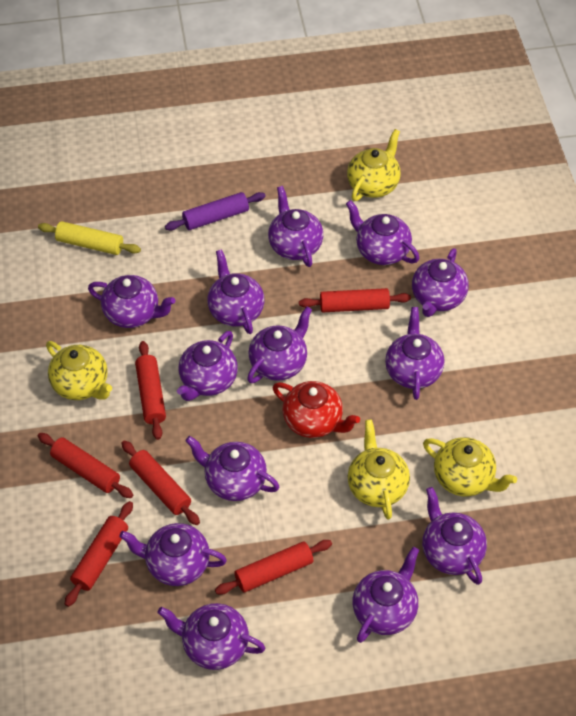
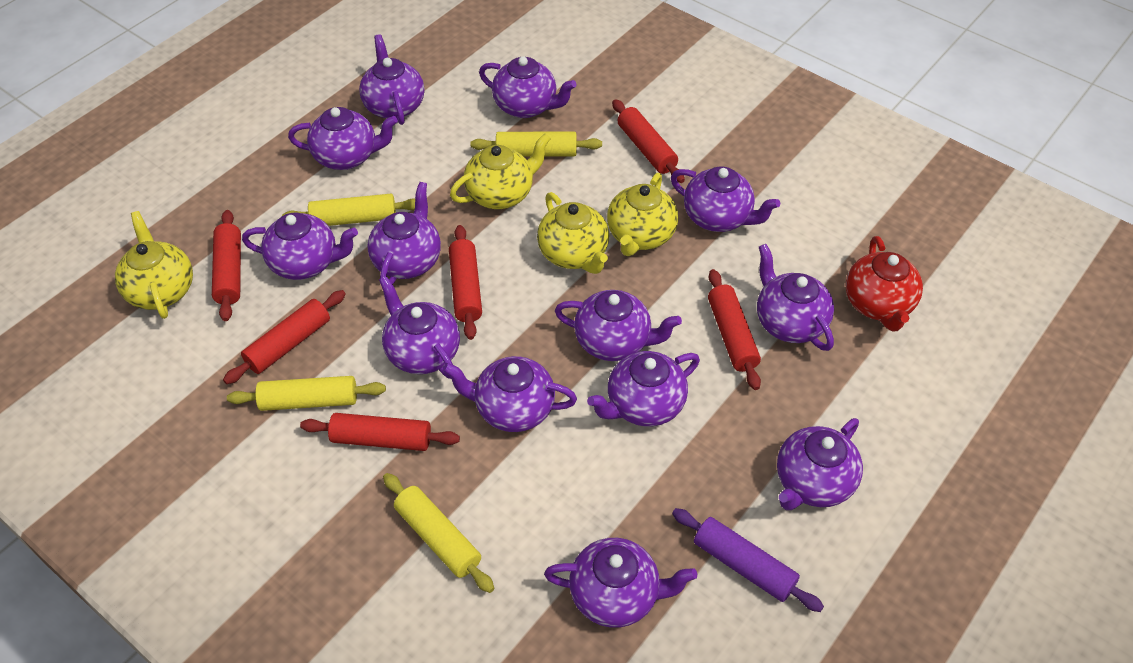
yellow rolling pin: [38,221,141,255] = 1 -> [227,376,386,411] [282,194,415,226] [383,473,494,593] [471,131,602,157] = 4

